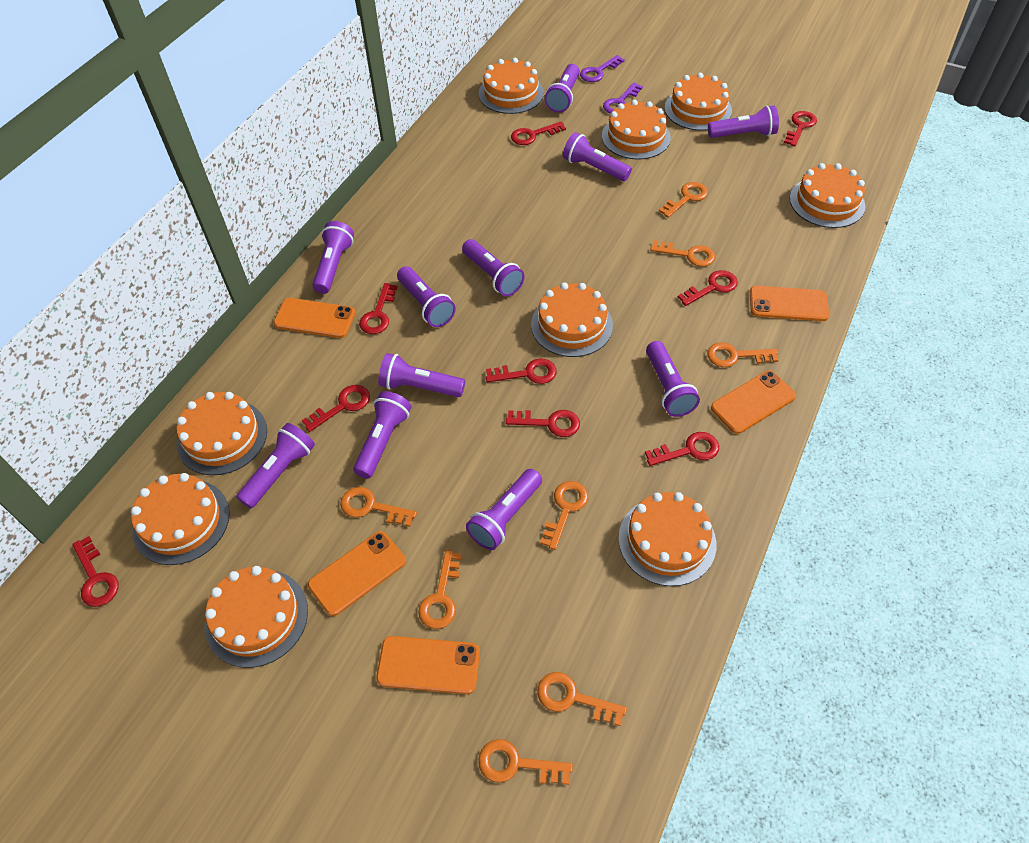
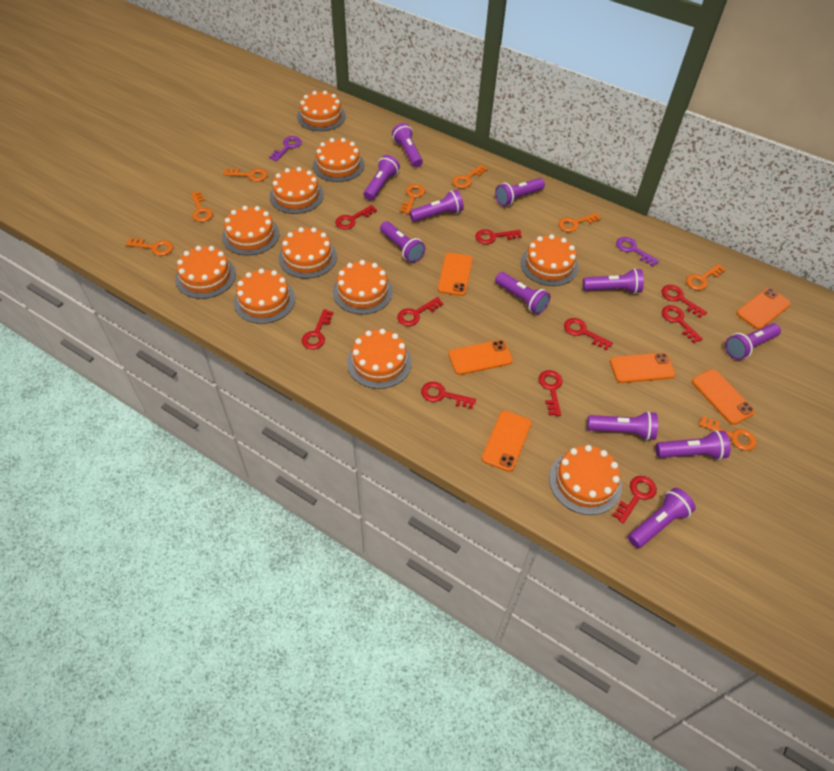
orange cake: [131,473,230,565] [177,392,267,475] [205,566,308,668] [478,58,544,114] [531,282,613,357] [602,100,671,160] [618,492,716,586] [664,73,732,131] [790,163,865,228] = 9 -> [175,246,236,299] [222,206,279,256] [234,268,295,324] [269,167,324,214] [279,227,337,279] [297,91,346,131] [313,138,364,182] [333,260,393,314] [347,329,412,389] [520,234,578,286] [549,445,622,515] = 11
orange phone: [273,298,356,338] [308,531,406,616] [376,636,480,694] [711,370,796,434] [750,286,829,321] = 5 -> [438,253,473,296] [449,340,513,375] [482,411,532,472] [610,353,675,383] [692,369,755,425] [736,288,791,330] = 6
red key: [72,536,119,607] [302,385,370,432] [359,283,398,334] [486,358,556,384] [506,410,580,437] [511,121,566,145] [645,432,719,466] [678,270,738,306] [784,111,817,147] = 9 -> [302,309,334,349] [335,205,377,229] [397,297,444,326] [421,382,476,409] [475,229,522,244] [538,370,563,416] [564,318,613,350] [612,476,657,524] [662,285,707,318] [662,305,703,343] = 10

